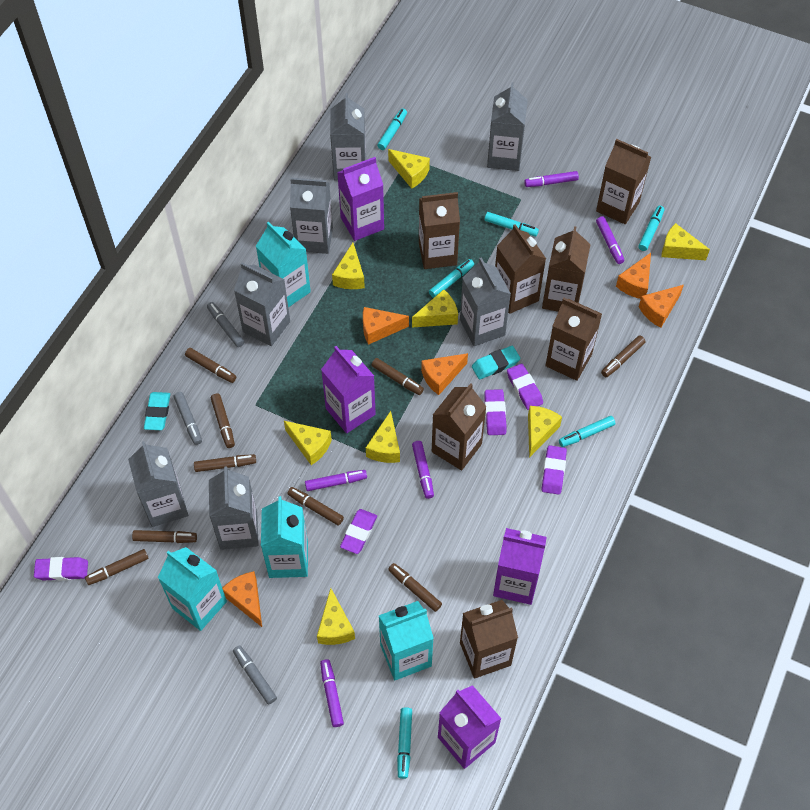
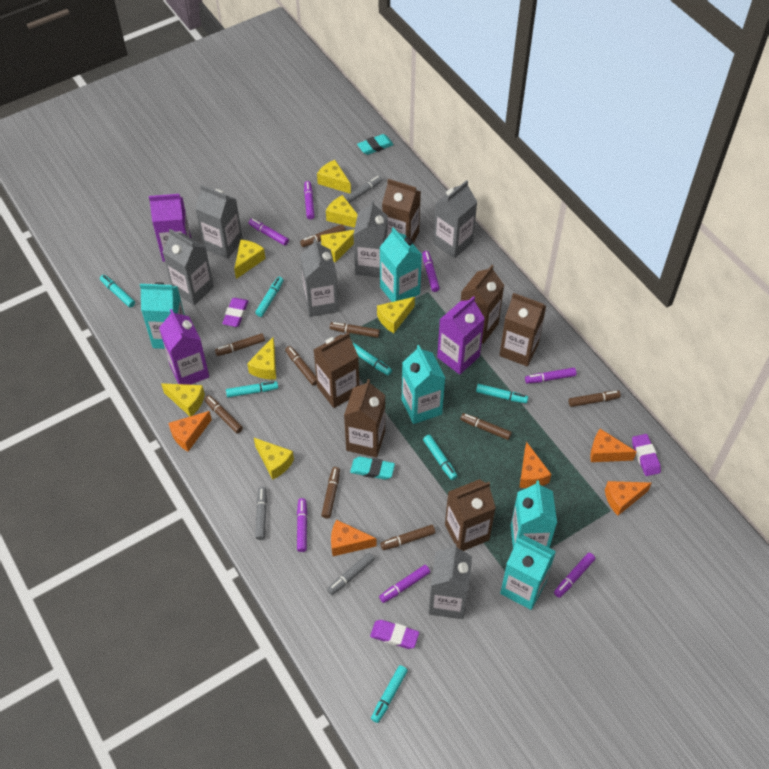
brown carton: [419,192,460,269] [432,383,487,470] [460,600,518,678] [495,224,546,314] [542,226,591,312] [545,298,602,381] [596,139,651,224] = 7 -> [314,332,359,408] [344,379,385,458] [382,179,421,243] [445,479,496,551] [461,265,504,344] [499,293,546,366] = 6
grey carton: [128,441,188,527] [209,466,259,550] [234,262,290,346] [290,178,333,254] [330,93,366,180] [460,257,511,346] [487,82,528,171] = 7 -> [163,229,214,305] [195,185,243,259] [300,239,339,317] [353,200,388,278] [429,544,472,619] [433,180,477,258] = 6
purple carton: [321,346,376,433] [337,157,384,241] [438,685,501,769] [493,528,547,605] = 4 -> [149,194,191,262] [159,309,209,385] [437,296,485,374] = 3
purple eraser: [34,557,88,581] [340,509,377,554] [484,389,506,435] [507,364,543,410] [542,445,567,495] = 5 -> [222,298,249,327] [370,620,419,649] [632,434,661,476] = 3
purple marker: [305,470,367,491] [320,659,344,727] [412,441,434,499] [524,171,579,187] [596,216,624,264] = 5 -> [249,218,289,246] [297,498,307,552] [304,181,315,220] [379,565,430,603] [422,251,440,292] [525,368,577,384] [554,553,595,598] = 7
turquoise carton: [158,547,227,631] [256,221,311,307] [261,496,308,578] [379,601,434,680] = 4 -> [140,282,185,349] [380,227,422,302] [402,345,445,424] [500,535,556,610] [510,480,557,548] = 5
turquoise marker: [377,109,407,150] [397,707,412,779] [429,259,474,298] [485,212,539,237] [559,416,615,447] [638,206,664,251] = 6 -> [100,275,135,308] [226,381,278,398] [255,277,283,317] [353,343,392,375] [371,665,408,723] [423,435,457,480] [476,384,528,403] = 7

